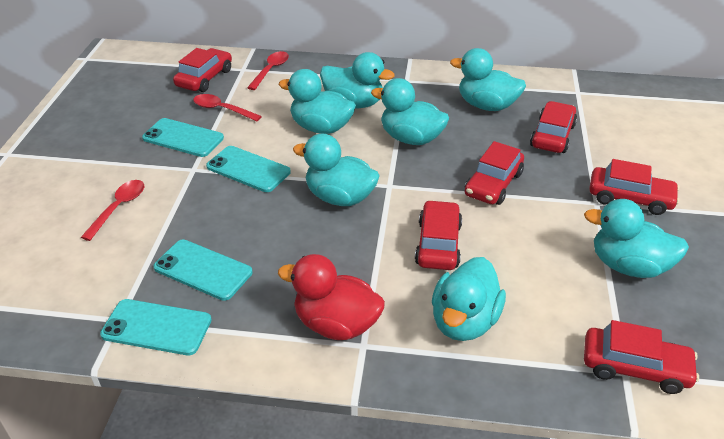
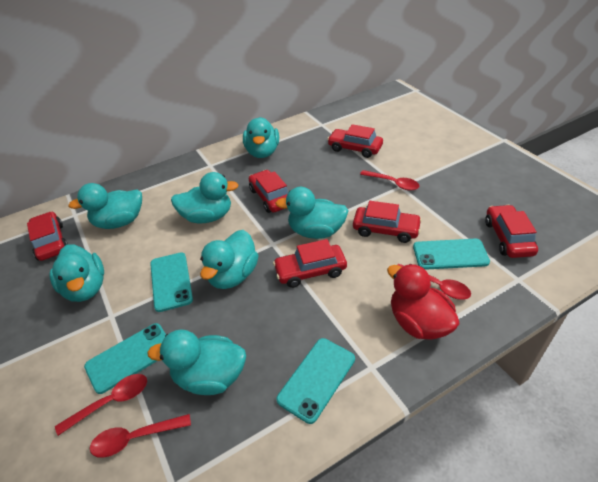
red spoon: [81,180,144,241] [193,94,262,121] [247,51,289,90] = 3 -> [55,374,147,436] [90,414,191,458] [360,170,420,191] [397,264,471,300] = 4

